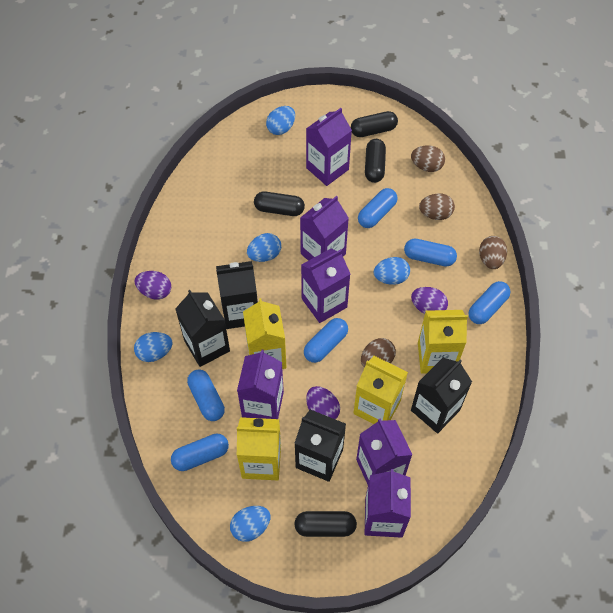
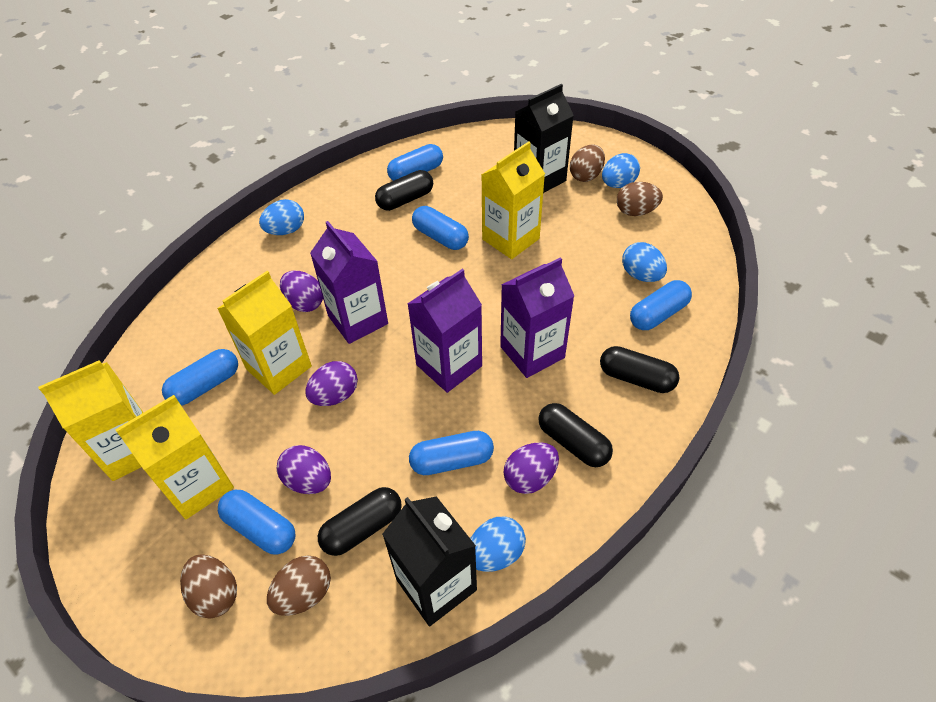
black carton: [175,290,230,367] [216,261,258,329] [294,409,346,482] [411,358,472,434] = 4 -> [382,496,477,626] [514,84,574,193] = 2
blue egg: [134,332,173,362] [230,506,271,542] [247,233,281,262] [266,106,295,135] [374,257,410,285] = 5 -> [259,199,304,235] [470,517,526,572] [602,153,640,188] [622,242,667,282] = 4
purple carton: [237,350,284,419] [300,196,349,261] [301,249,350,323] [306,108,352,186] [356,418,412,485] [365,469,411,538] = 6 -> [310,221,388,344] [408,269,482,393] [500,257,574,378] = 3
purple egg: [135,271,171,300] [306,386,340,419] [411,287,448,314] = 3 -> [277,445,331,494] [280,271,323,312] [305,361,358,406] [503,442,559,494] = 4

